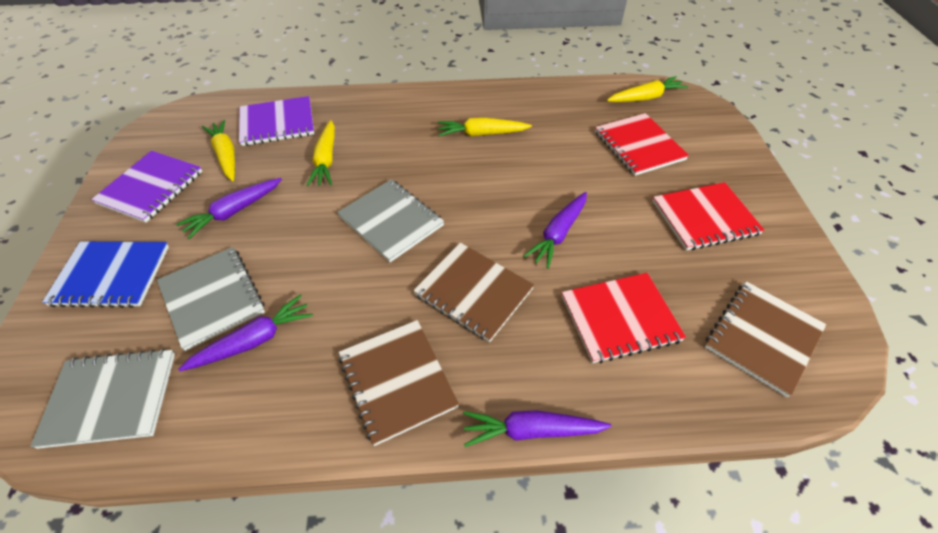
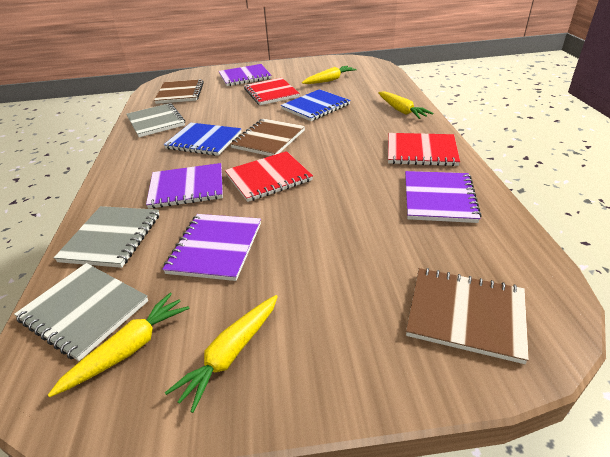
blue notebook: [42,242,169,308] = 1 -> [164,123,242,156] [281,89,350,121] = 2
purple carrot: [176,178,282,239] [178,294,313,371] [463,410,612,447] [523,192,587,269] = 4 -> none = 0
purple notebook: [91,151,202,223] [239,96,314,146] = 2 -> [146,163,223,209] [162,214,261,281] [219,64,271,86] [405,171,481,223] = 4

